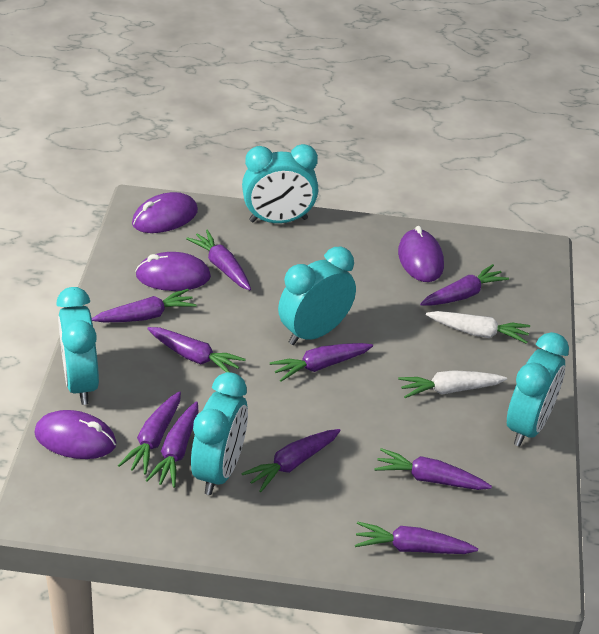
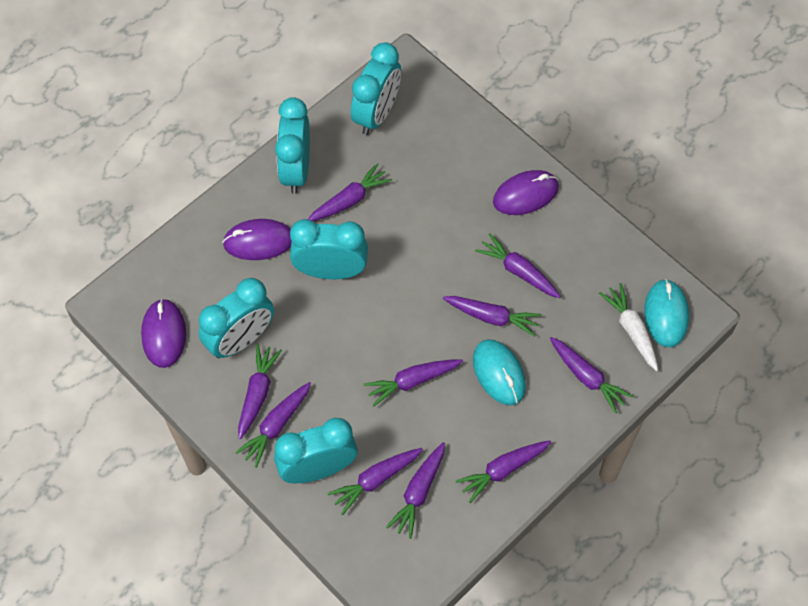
purple mouse: [34,410,117,459] [132,192,198,233] [135,252,211,291] [398,226,444,282] = 4 -> [141,299,186,368] [222,219,291,260] [493,170,559,215] = 3
turquoise mouse: none = 0 -> [473,339,526,405] [644,279,689,348] = 2
white carrot: [398,370,507,398] [426,311,530,344] = 2 -> [599,283,658,371] = 1

